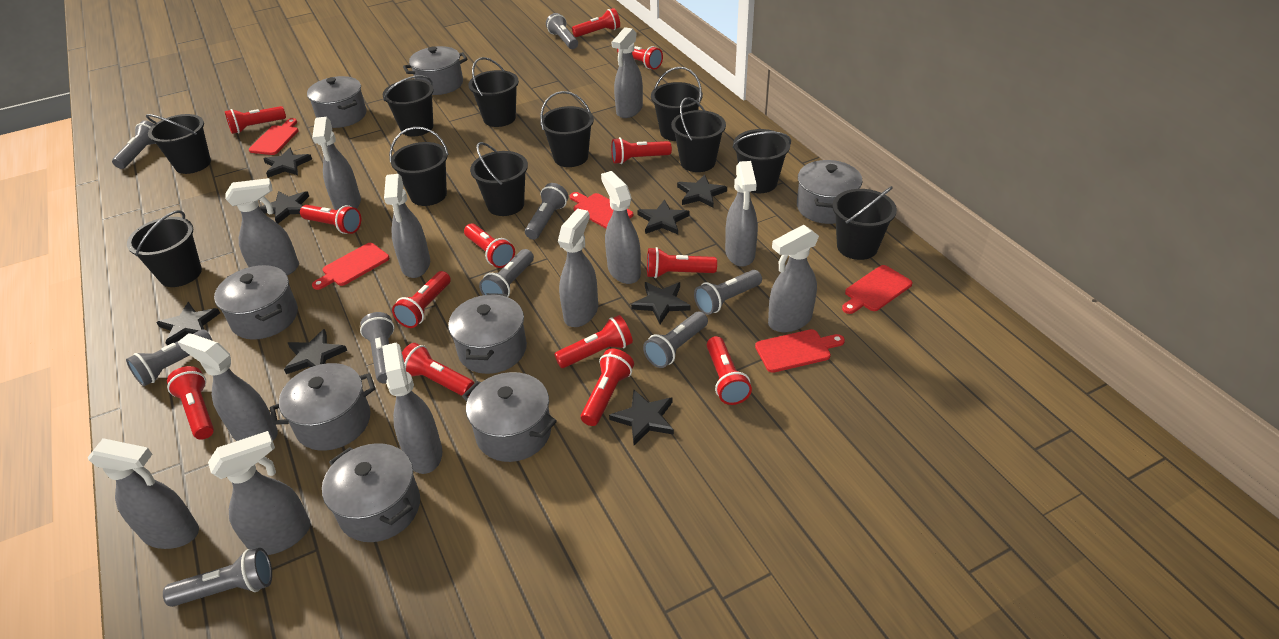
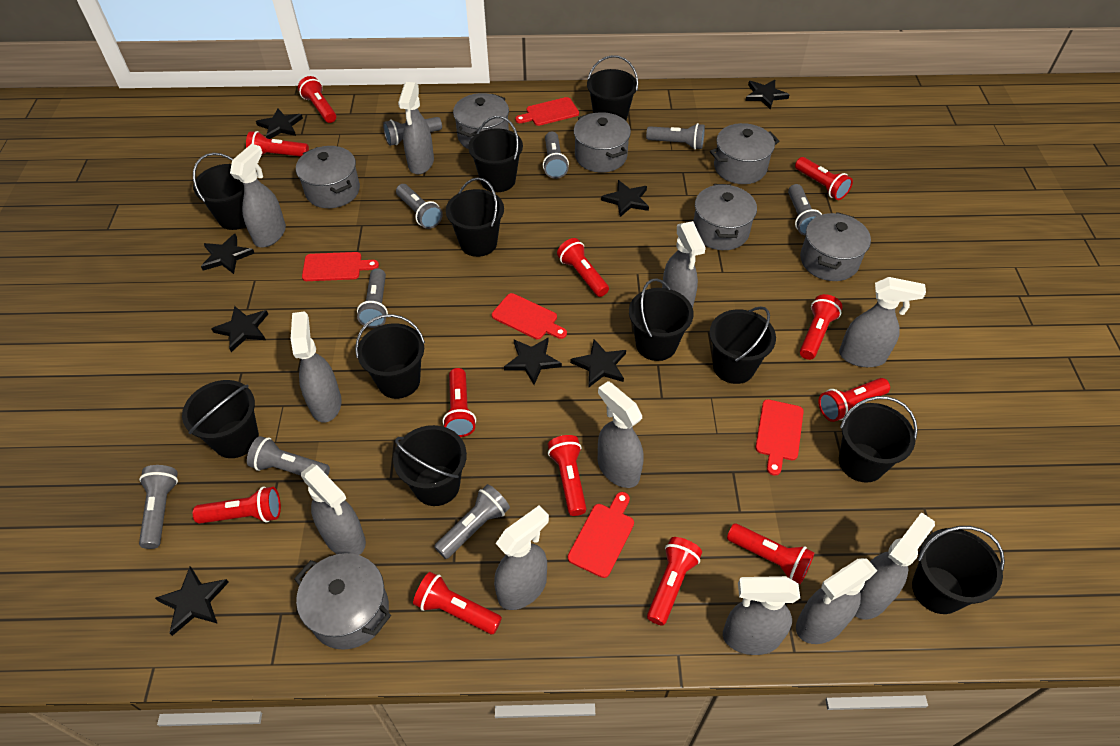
grey pot: [214,265,298,340] [270,363,375,451] [307,76,366,128] [322,443,420,542] [403,46,468,95] [448,293,527,374] [462,372,557,462] [797,160,862,224] = 8 -> [294,553,391,650] [296,146,360,208] [453,93,509,149] [574,112,631,172] [693,184,757,250] [710,123,779,184] [800,212,871,281] = 7
grey spray bottle: [88,438,199,549] [178,333,278,441] [208,431,310,555] [226,178,299,276] [312,117,361,210] [382,342,442,474] [384,174,430,278] [558,208,598,327] [601,171,641,284] [611,27,643,118] [725,161,758,267] [768,225,819,332] = 12 -> [230,144,286,247] [291,311,342,422] [301,464,366,555] [398,82,434,174] [494,505,549,610] [598,381,644,488] [662,221,706,308] [723,576,800,655] [796,558,877,644] [839,277,926,367] [855,512,935,619] = 11
red flashlight: [167,366,214,440] [225,106,286,134] [300,205,361,234] [392,271,451,328] [402,343,474,396] [464,223,515,268] [554,315,633,368] [572,8,620,37] [581,349,634,426] [611,137,672,164] [617,46,663,70] [647,247,717,278] [707,336,752,405] = 13 -> [193,486,281,524] [246,131,309,157] [298,76,336,123] [413,572,502,634] [443,368,476,437] [548,435,586,516] [557,238,609,297] [647,537,702,626] [727,523,815,584] [795,157,853,200] [800,294,843,360] [818,378,890,422] = 12

